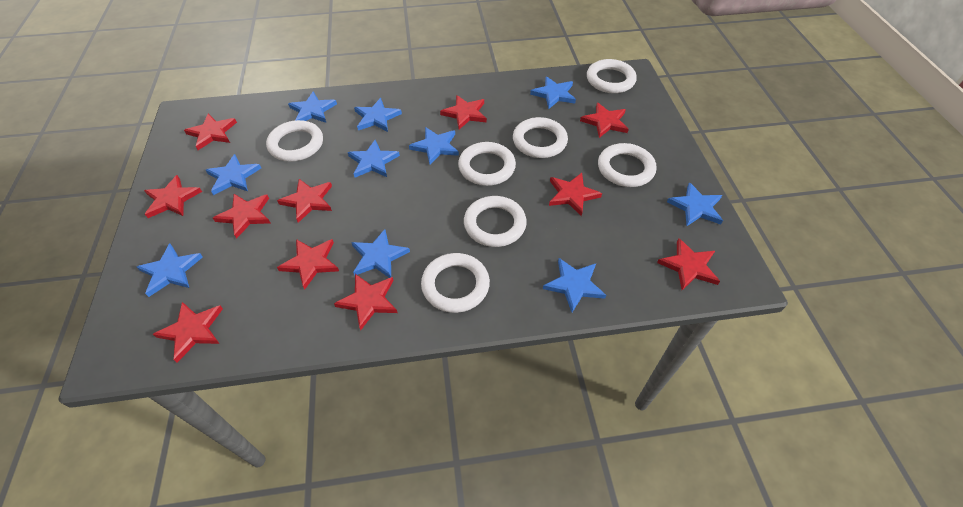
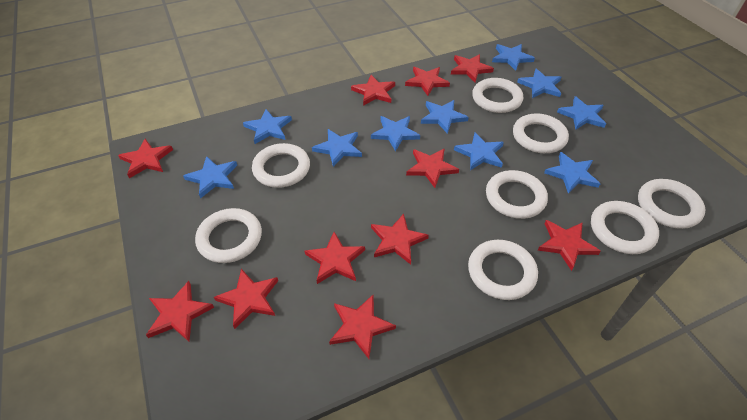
white ring: [266,120,323,162] [421,253,490,313] [458,142,516,186] [464,196,527,247] [513,117,568,158] [587,59,637,93] [598,143,656,187] = 7 -> [195,208,262,263] [252,143,310,188] [468,240,538,300] [472,78,523,113] [486,170,548,219] [513,113,569,153] [591,201,659,254] [638,179,706,229] = 8

